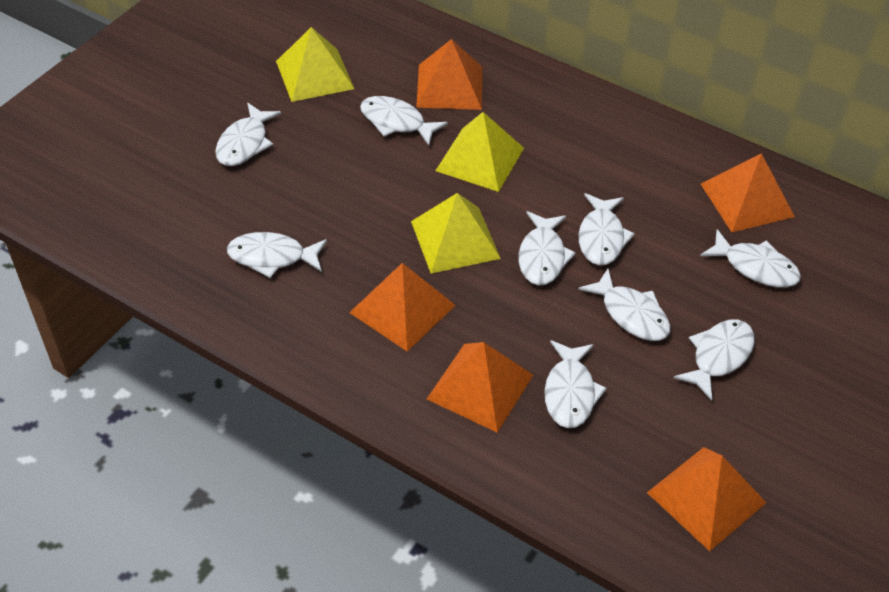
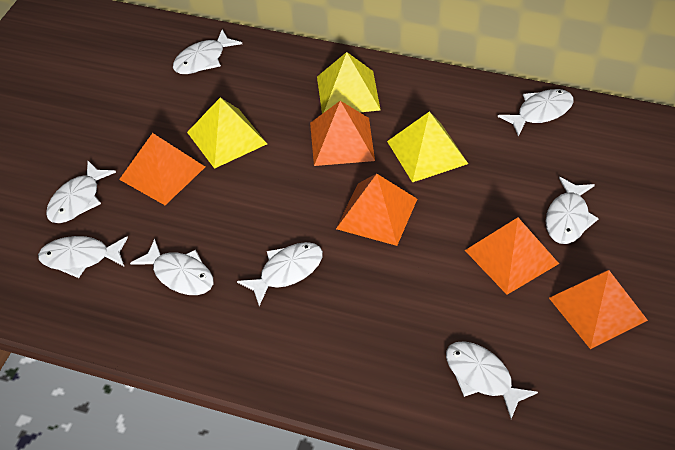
white fish: [215,103,281,166] [227,232,327,278] [360,96,448,146] [519,211,576,285] [544,340,607,428] [578,269,670,341] [579,193,635,266] [673,319,755,401] [700,229,801,288] = 9 -> [38,236,128,278] [46,161,116,223] [130,239,213,295] [173,30,242,74] [237,242,323,306] [446,341,538,419] [498,89,574,136] [546,177,599,244] = 8

